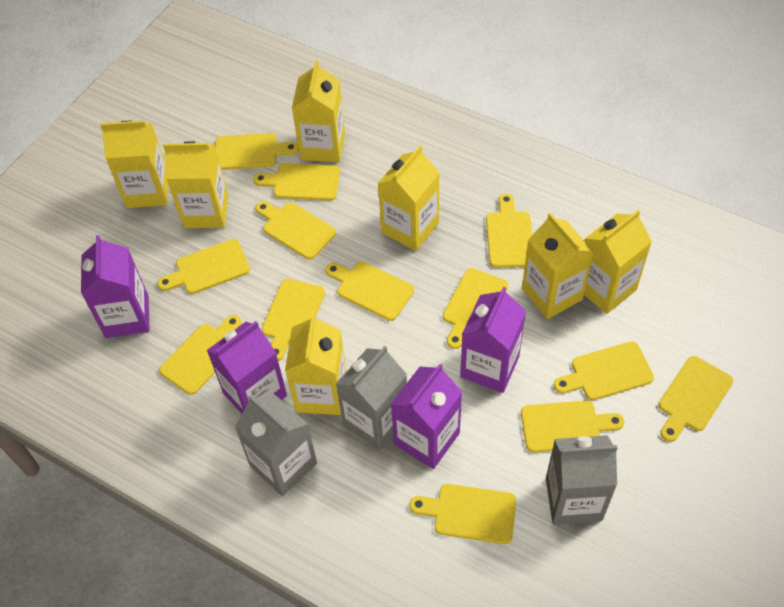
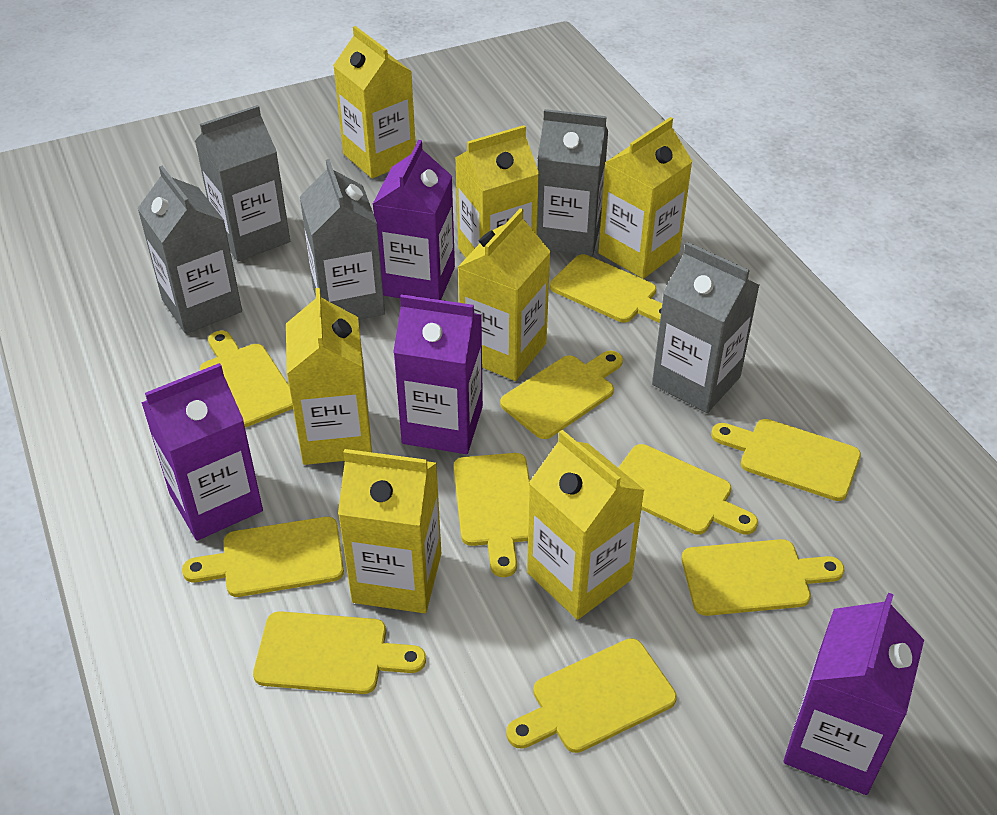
grey carton: [235,393,317,496] [336,346,407,451] [546,435,617,525] = 3 -> [137,166,242,334] [195,105,290,262] [300,159,385,320] [537,109,608,256] [652,242,760,413] = 5
yellow cutting board: [158,239,250,294] [159,315,242,395] [215,133,299,170] [253,163,340,201] [255,201,336,260] [262,279,325,361] [325,262,414,321] [409,484,516,544] [443,268,508,349] [486,193,532,268] [521,401,624,452] [554,342,654,400] [658,356,733,442] = 13 -> [182,517,344,597] [200,330,293,428] [253,611,426,694] [454,453,530,577] [500,351,623,439] [506,638,677,753] [550,254,662,323] [618,444,758,535] [682,539,845,616] [711,419,861,501] = 10

